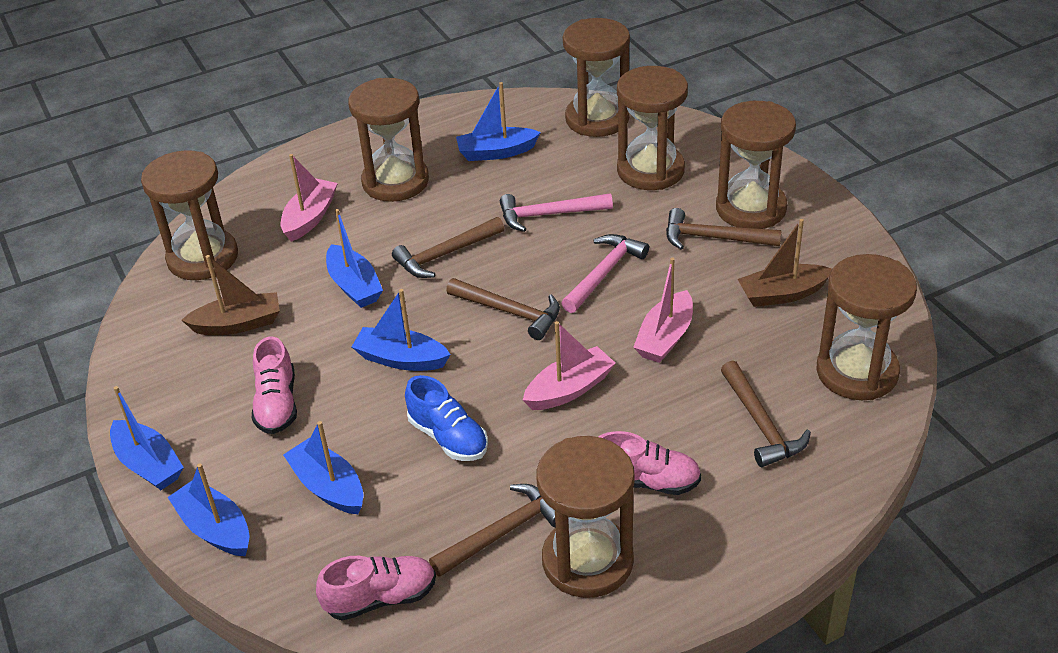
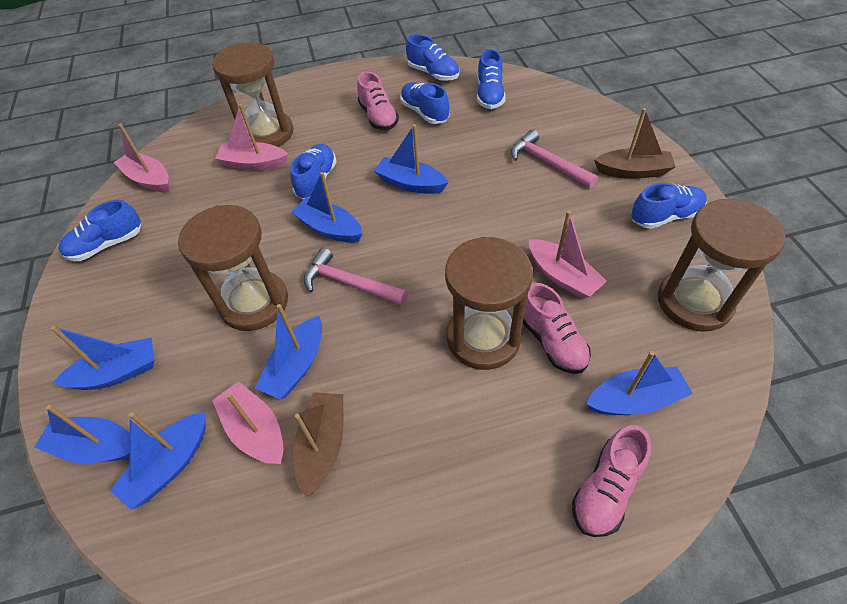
blue boat: [110,386,184,490] [167,463,250,556] [283,421,364,514] [326,209,383,308] [352,289,451,371] [456,82,541,161] = 6 -> [35,405,130,463] [51,326,154,390] [110,412,205,510] [255,304,322,399] [291,172,362,243] [374,124,449,194] [586,351,693,415] = 7
blue shoe: [405,375,488,461] = 1 -> [59,200,141,261] [290,144,337,200] [400,82,449,124] [406,34,459,81] [477,49,506,109] [631,183,707,229] = 6
brown hammer: [392,217,505,278] [429,484,555,577] [446,278,560,340] [666,208,782,250] [721,360,811,467] = 5 -> none = 0
brown hourglass: [141,150,238,280] [348,78,429,202] [537,436,635,598] [563,18,630,137] [617,66,688,190] [716,101,796,229] [816,254,917,400] = 7 -> [178,205,288,331] [212,43,293,147] [445,237,533,370] [658,199,785,332] = 4
pink boat: [281,154,338,242] [523,321,616,410] [633,257,693,363] = 3 -> [114,123,170,192] [212,381,283,464] [215,104,288,171] [529,211,607,299] = 4

